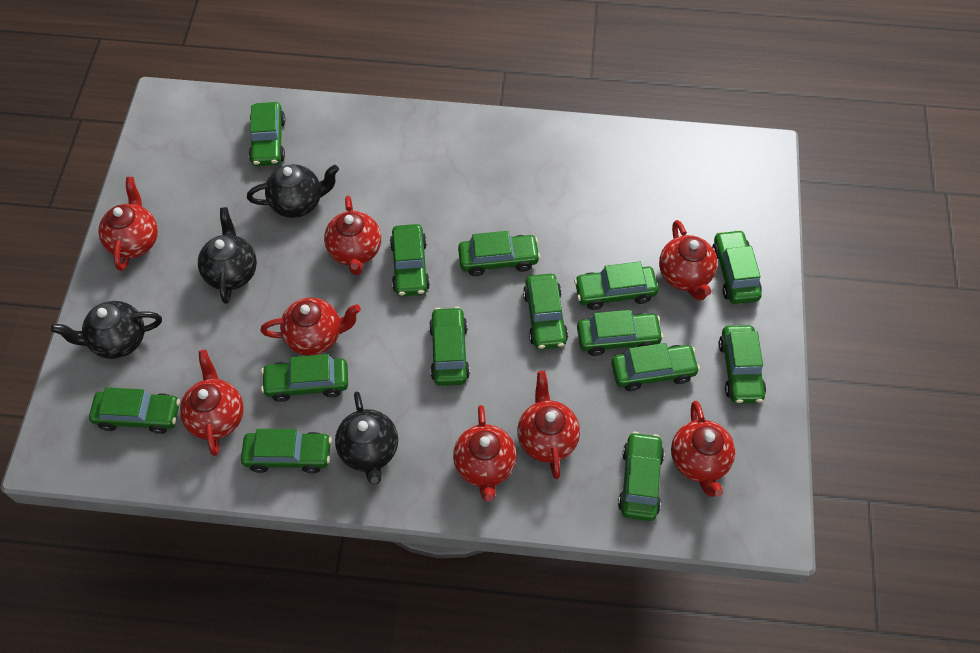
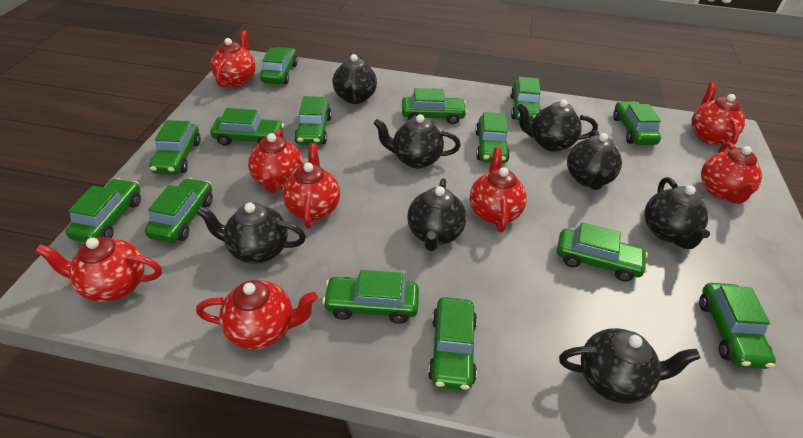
black teapot: [51,301,162,359] [198,207,257,304] [247,164,339,218] [335,392,398,485] = 4 -> [196,203,306,263] [332,54,377,104] [373,114,461,169] [407,178,466,251] [517,99,598,152] [559,328,700,404] [567,130,622,190] [644,177,710,249] = 8

